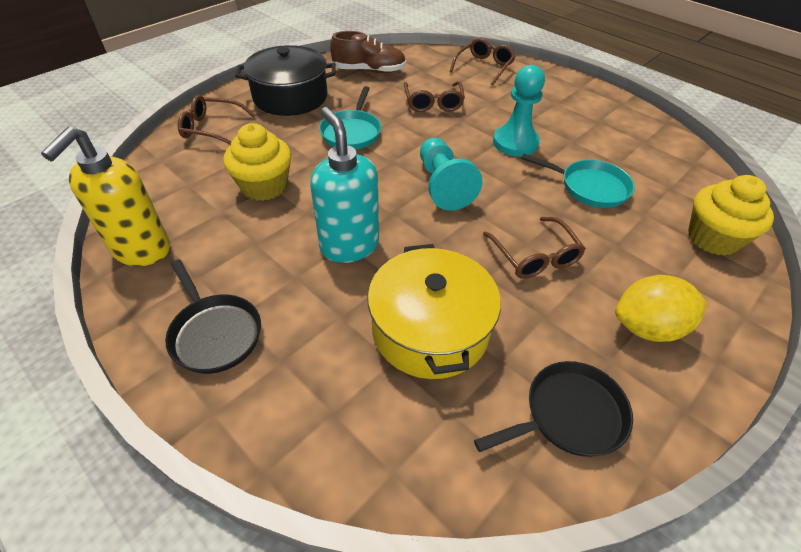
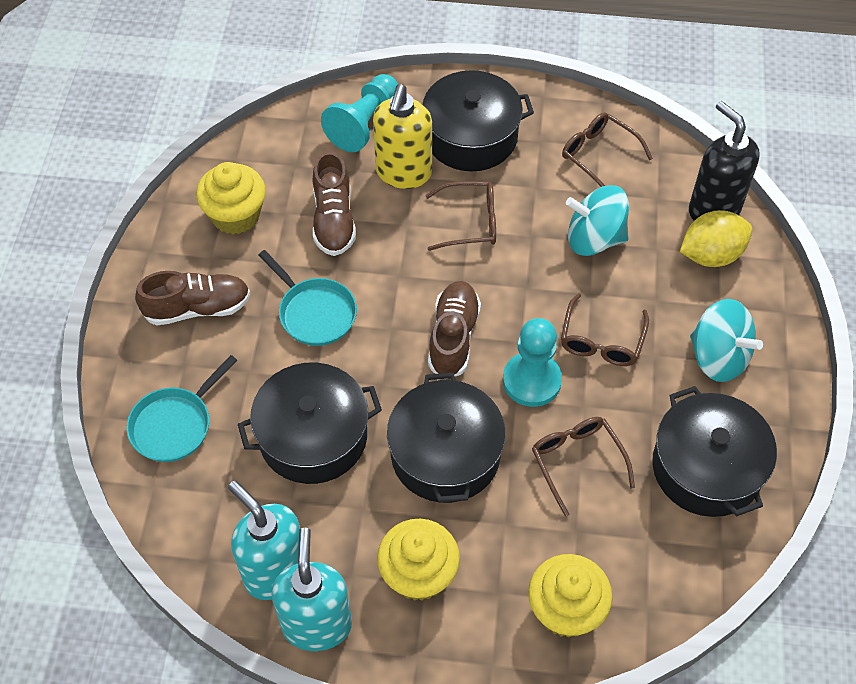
black pan: [165,259,261,374] [474,361,633,457] = 2 -> none = 0
black pot: [235,45,336,116] = 1 -> [238,363,382,484] [387,373,506,503] [423,70,534,171] [652,386,777,517] = 4
black soap dispenser: none = 0 -> [689,101,760,221] = 1
brown shoe: [330,31,406,73] = 1 -> [135,271,250,325] [313,151,356,256] [428,281,481,376] = 3
turquoise soap dispenser: [310,107,379,263] = 1 -> [228,481,300,600] [271,527,352,651] = 2
turquoise spinning top: none = 0 -> [566,185,629,256] [690,299,763,382] = 2
yellow cupcake: [223,123,291,201] [688,175,774,256] = 2 -> [196,162,266,234] [377,519,460,601] [528,554,613,638] = 3
yellow pot: [367,244,501,379] = 1 -> none = 0

